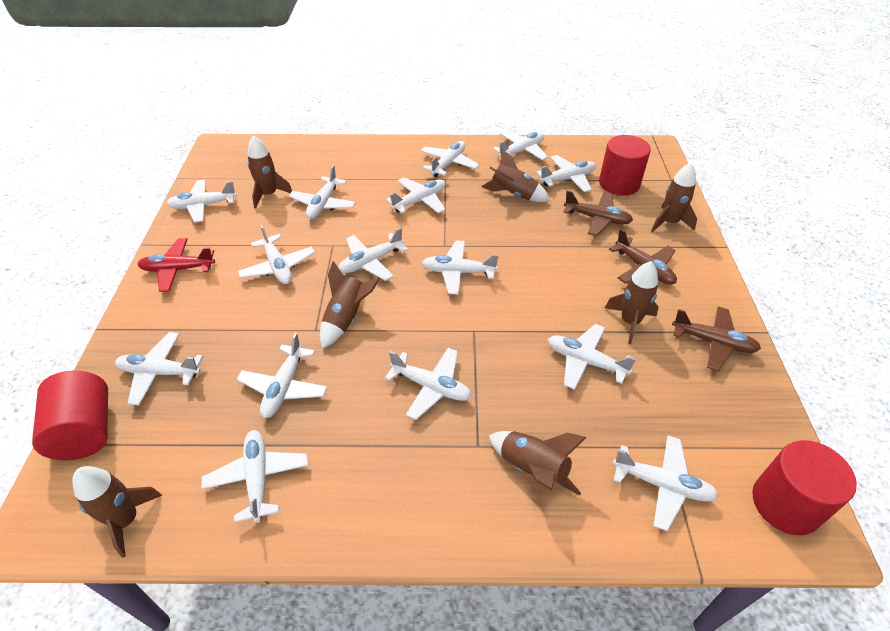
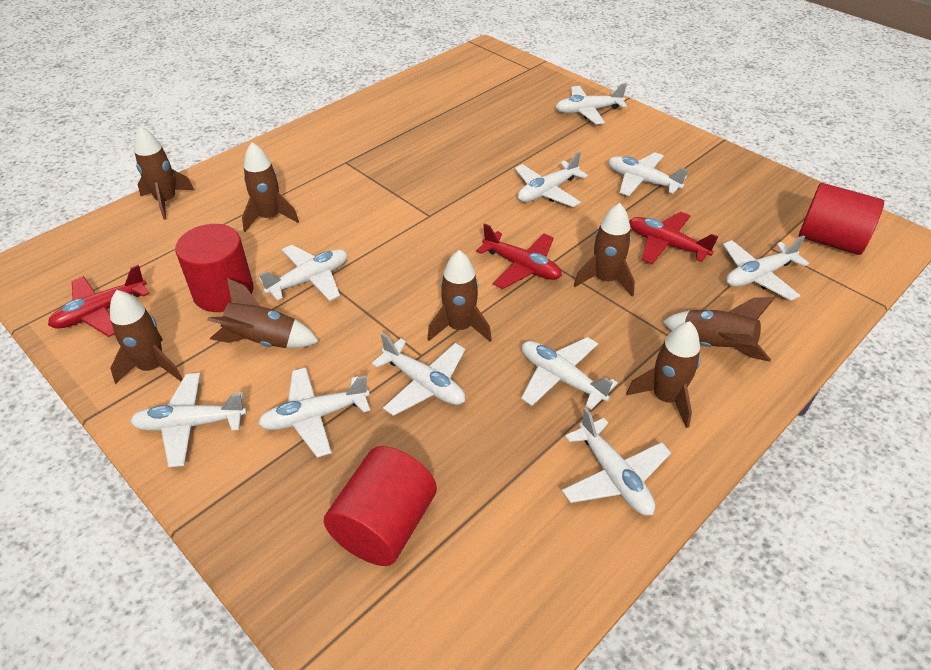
brown plane: [564,191,633,236] [609,229,677,285] [672,307,761,371] = 3 -> none = 0
brown rocket: [72,466,162,558] [248,135,292,208] [320,261,380,349] [481,149,550,202] [489,431,587,496] [605,261,659,344] [651,163,697,232] = 7 -> [110,290,183,384] [134,126,194,220] [207,278,319,348] [242,142,299,232] [427,250,492,341] [574,203,635,297] [626,321,700,428] [663,297,775,362] = 8
red plane: [137,238,215,292] = 1 -> [48,265,150,337] [476,224,562,289] [629,212,718,264] = 3
white plane: [115,332,203,405] [167,180,237,223] [202,430,308,523] [237,333,328,418] [238,225,315,284] [289,165,356,219] [338,227,408,281] [385,348,472,420] [386,178,446,214] [420,141,479,177] [422,240,499,295] [493,130,548,161] [536,155,596,192] [548,324,636,390] [612,436,718,531] = 15 -> [130,373,247,467] [258,245,348,301] [258,367,370,458] [372,332,465,416] [515,151,588,207] [521,337,618,410] [556,83,627,124] [562,408,671,516] [608,152,688,196] [723,235,809,301] = 10

